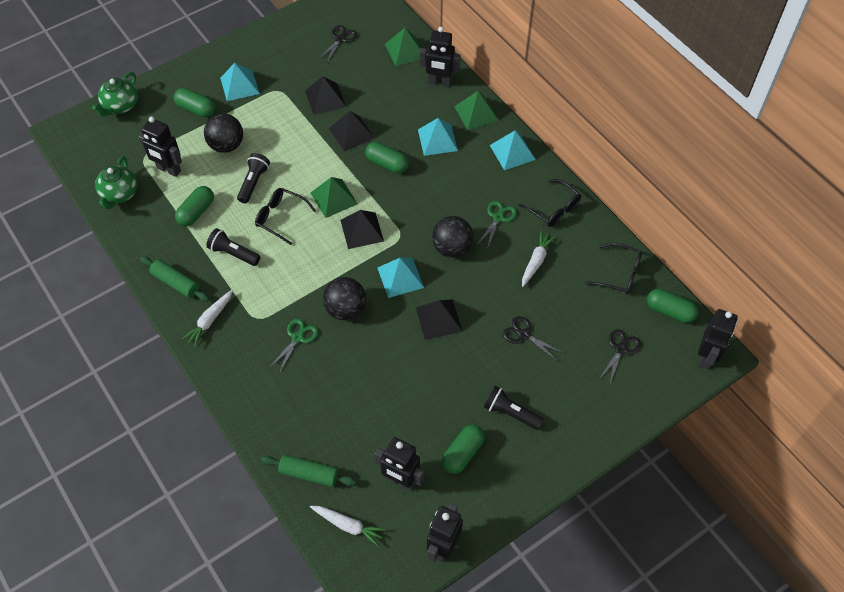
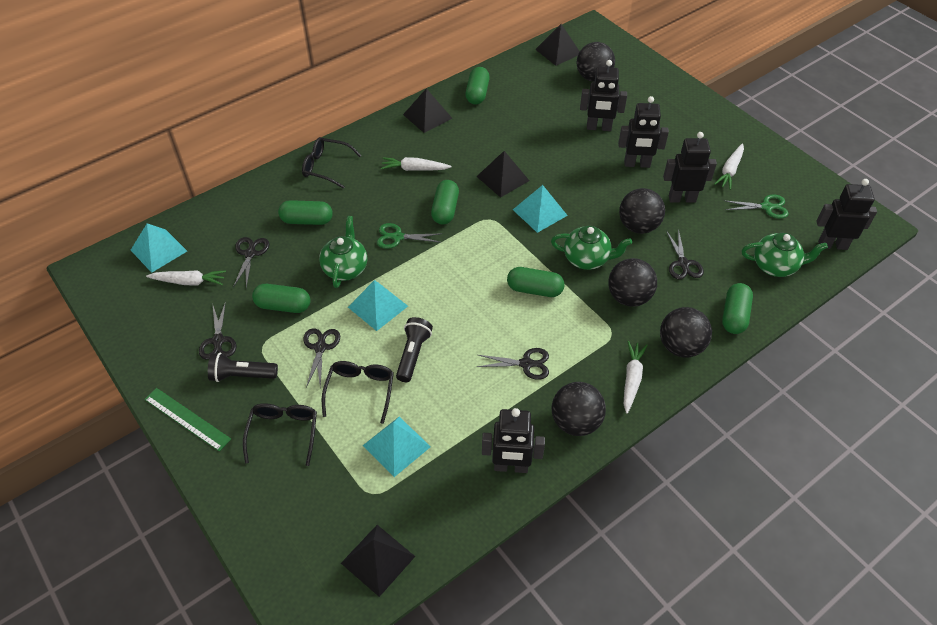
black ball: [204,114,243,153] [323,277,366,320] [432,216,474,258] = 3 -> [552,382,606,436] [577,42,615,82] [608,258,657,307] [619,188,665,234] [660,307,712,358] = 5
black flashlight: [206,228,260,266] [237,153,270,203] [484,386,543,430] = 3 -> [208,353,278,382] [396,317,433,382] = 2
black scissors: [319,25,357,62] [503,316,564,360] [599,329,641,383] = 3 -> [199,301,237,360] [233,237,269,288] [303,328,340,388] [477,348,549,380] [666,229,704,279] = 5
green capsule: [174,88,216,117] [175,186,214,226] [365,142,409,173] [442,425,485,474] [647,289,698,323] = 5 -> [252,284,311,313] [278,200,333,225] [431,180,459,224] [465,67,490,105] [507,267,564,297] [722,283,753,334] = 6
green pyramid: [310,177,358,218] [385,28,421,66] [454,91,499,130] = 3 -> none = 0
green rolling pin: [140,256,209,302] [261,455,356,487] = 2 -> none = 0
green ruler: none = 0 -> [144,388,231,451] = 1
green teapot: [92,72,138,117] [95,156,137,209] = 2 -> [319,216,368,288] [551,226,632,270] [742,233,828,277] = 3
white carrot: [182,290,233,347] [310,506,386,546] [522,231,556,287] = 3 -> [146,270,226,285] [381,157,452,171] [624,341,647,414] [714,143,744,190] = 4

